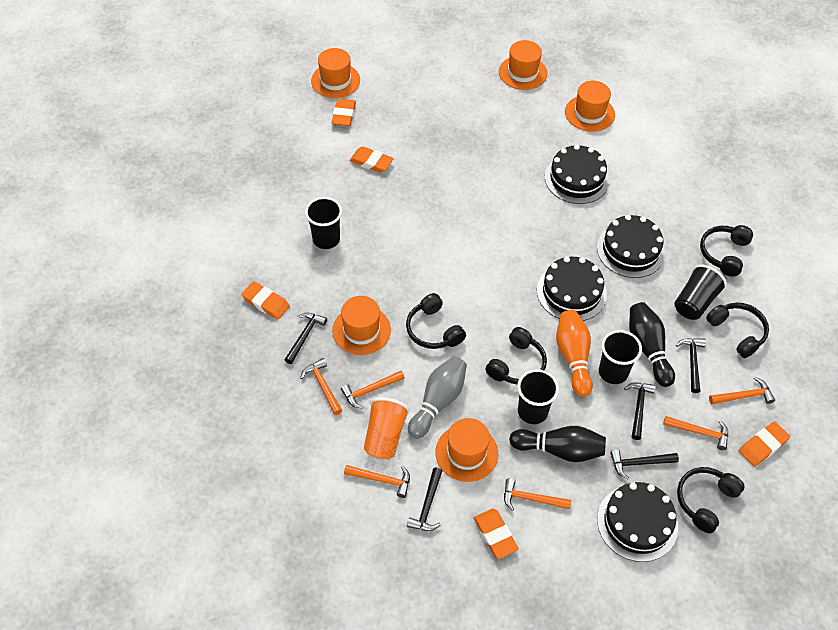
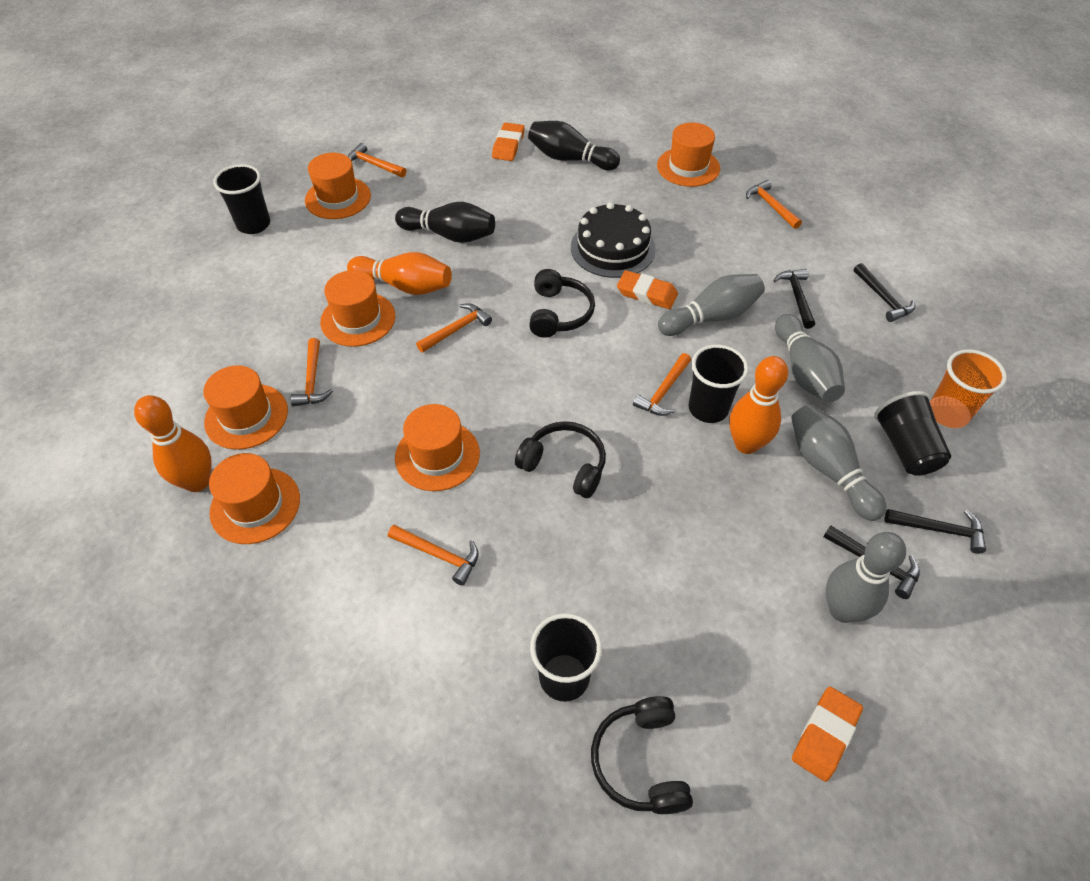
black cake: [537,256,607,321] [545,144,609,204] [597,215,665,278] [597,482,678,562] = 4 -> [571,202,656,278] = 1
black hammer: [284,312,327,364] [407,468,442,531] [610,450,679,480] [624,383,656,440] [676,338,706,393] = 5 -> [773,269,815,329] [823,525,920,599] [854,263,915,322] [885,509,986,554] = 4
black headphones: [406,293,466,349] [486,327,547,385] [677,467,744,533] [700,225,753,277] [706,302,769,358] = 5 -> [515,421,606,498] [529,269,595,338] [591,696,693,814] = 3
grey bowling pin: [408,356,467,439] = 1 -> [658,274,765,336] [775,314,845,402] [791,404,887,521] [826,532,906,623] = 4
orange bowling pin: [556,310,593,397] = 1 -> [134,395,212,492] [347,252,452,295] [729,356,788,454] = 3
orange eraser: [241,281,290,320] [331,99,356,126] [350,146,394,173] [474,509,519,559] [739,421,790,467] = 5 -> [492,122,525,161] [617,270,678,309] [792,687,863,782] = 3
orange hat: [311,48,360,98] [332,296,391,355] [435,418,498,482] [499,40,547,90] [565,81,615,132] = 5 -> [203,365,288,450] [209,453,300,544] [305,153,371,219] [320,270,395,347] [395,404,480,491] [657,122,720,187] = 6

